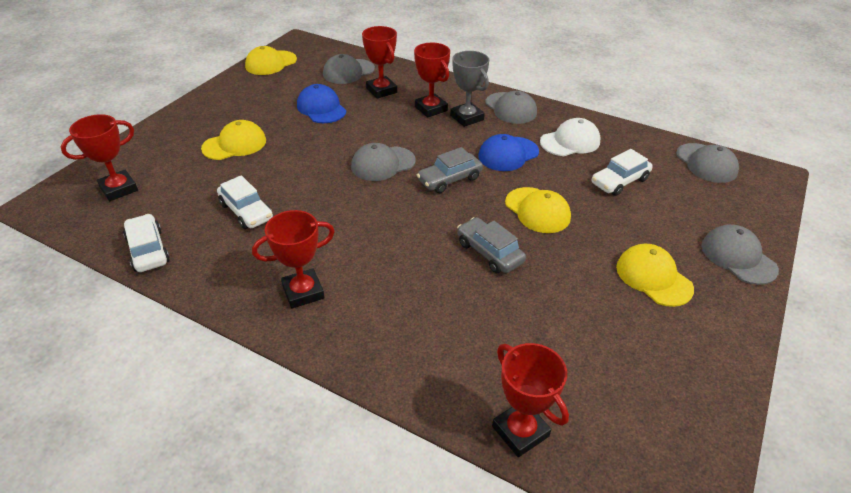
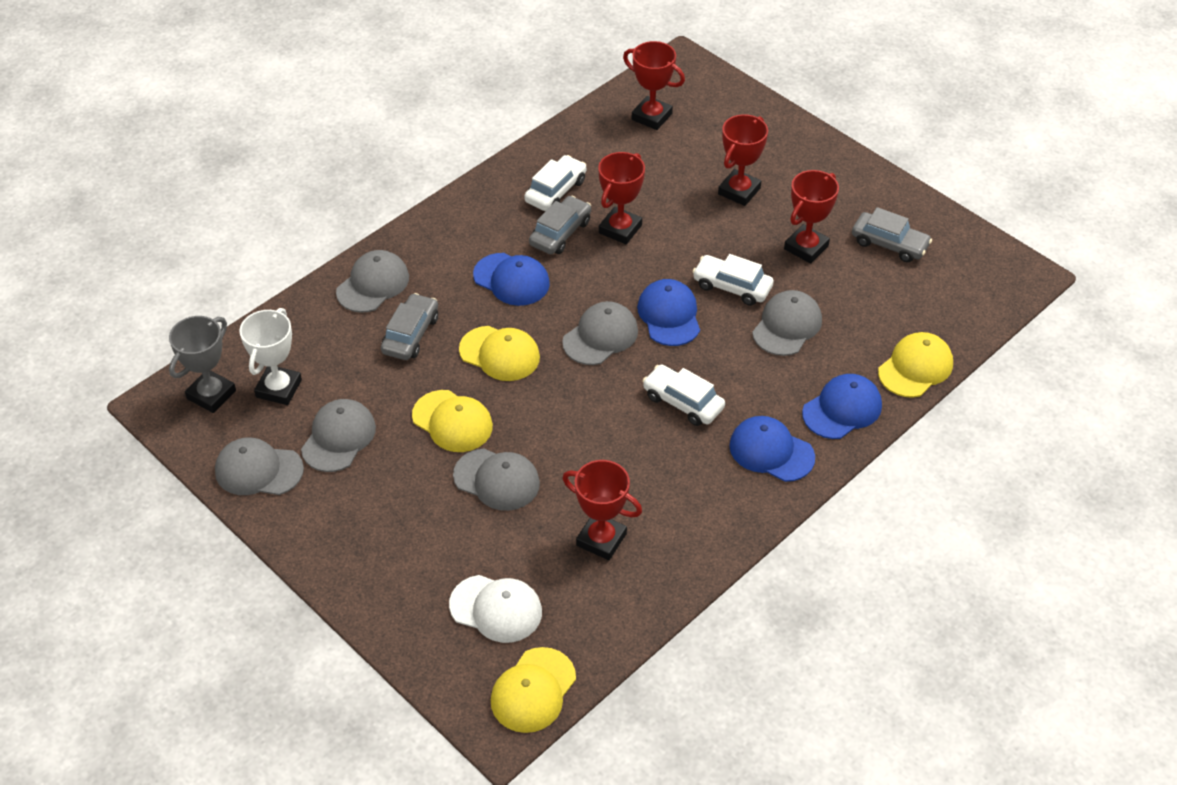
blue cap: [297,84,347,123] [479,134,539,171] = 2 -> [473,253,550,306] [637,279,700,346] [729,416,815,482] [802,374,882,439] = 4
grey cap: [323,54,375,84] [351,143,416,181] [485,91,537,124] [676,143,739,183] [701,224,779,285] = 5 -> [215,438,304,495] [301,399,376,472] [336,250,409,313] [453,449,540,511] [562,301,638,365] [752,290,822,356] = 6
grey car: [417,147,483,193] [457,217,526,273] = 2 -> [381,293,438,360] [529,196,591,254] [852,207,932,262] = 3
white trophy: none = 0 -> [239,308,302,405] = 1

